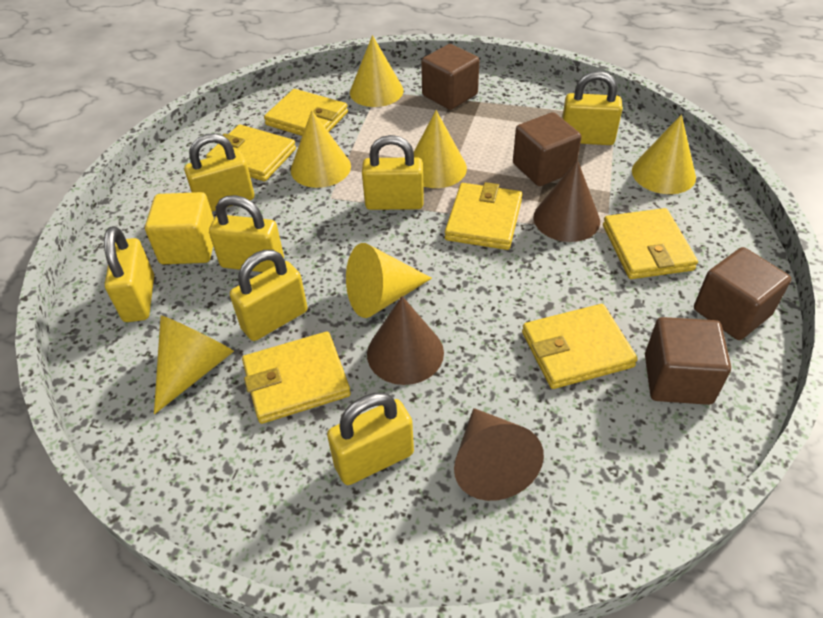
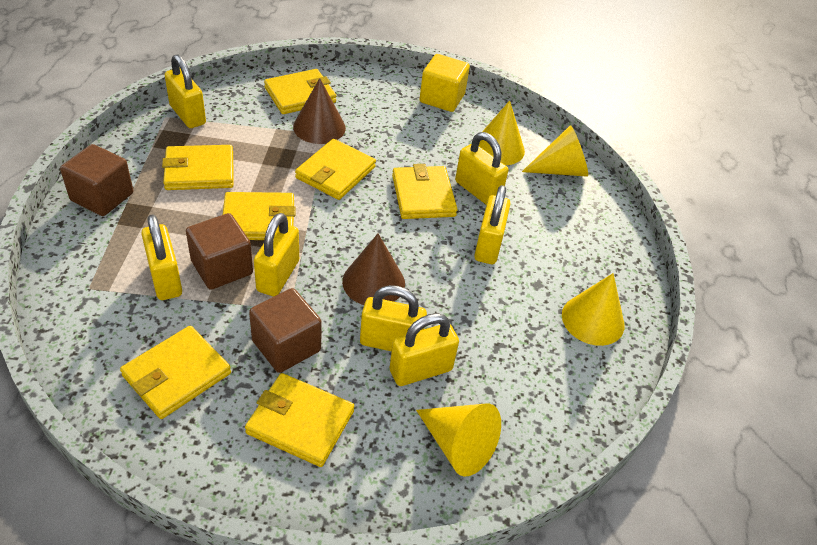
brown cone: [367,296,444,385] [454,408,544,501] [533,160,600,242] = 3 -> [293,78,346,144] [342,234,405,305] = 2
brown cube: [421,44,479,110] [513,112,582,186] [645,317,731,405] [694,247,791,340] = 4 -> [60,144,133,216] [186,213,253,290] [249,288,322,373] = 3
yellow cone: [154,315,234,414] [291,110,351,188] [346,243,432,318] [350,35,403,107] [414,110,467,188] [632,115,696,194] = 6 -> [416,404,501,477] [479,101,525,165] [522,125,588,177] [562,273,625,346] = 4
yellow wallet: [206,124,296,181] [242,331,351,424] [264,89,348,136] [445,182,522,250] [522,304,638,389] [603,208,698,279] = 6 -> [120,326,231,419] [162,145,234,190] [223,192,296,240] [245,373,354,467] [264,69,336,114] [295,139,376,200] [392,164,457,219] = 7

